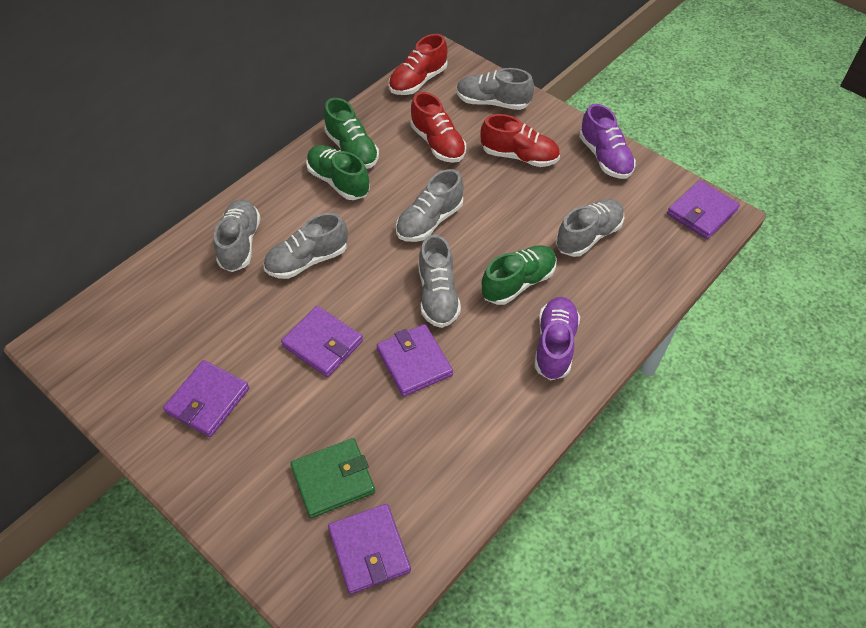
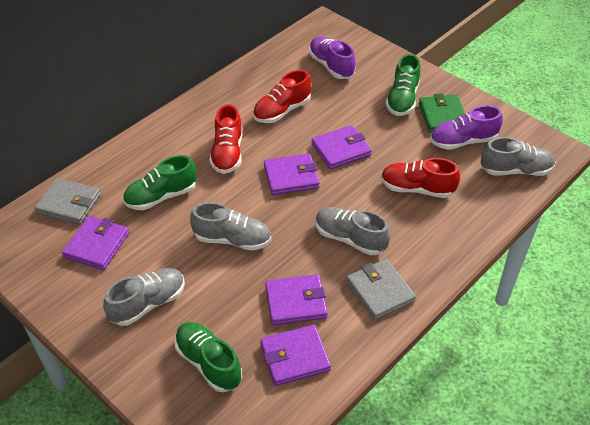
grey shoe: [214,199,260,272] [264,213,348,279] [396,169,464,242] [418,234,461,328] [456,68,534,110] [556,199,624,257] = 6 -> [103,268,185,326] [190,202,271,251] [315,207,391,255] [481,137,556,176] = 4
grey wallet: none = 0 -> [35,178,101,225] [346,259,416,320] = 2

